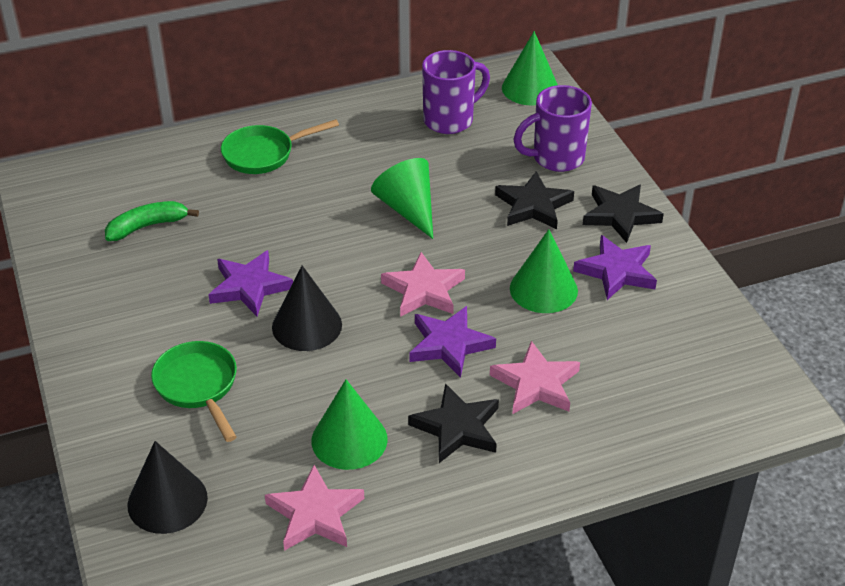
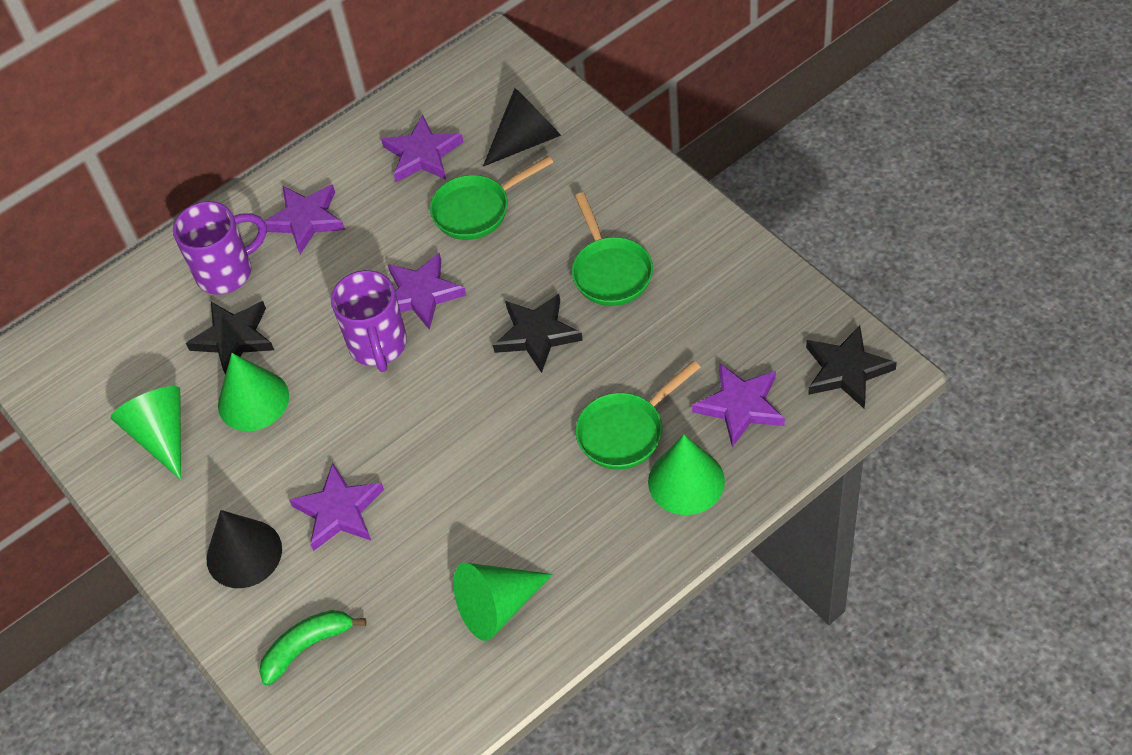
green pan: [151,341,237,442] [221,119,339,174] = 2 -> [430,156,553,240] [572,192,653,306] [576,360,701,470] = 3
pink star: [265,465,364,551] [381,252,465,317] [490,341,580,414] = 3 -> none = 0
purple star: [208,250,293,316] [409,306,496,378] [573,235,657,300] = 3 -> [264,185,345,254] [289,463,384,551] [381,115,463,182] [388,253,466,330] [692,363,785,447] = 5

